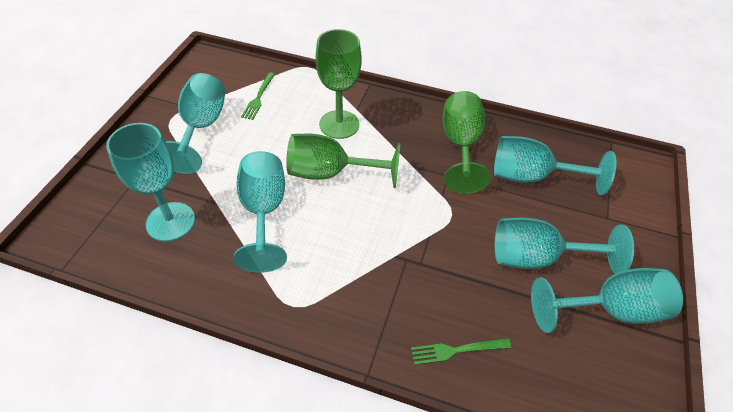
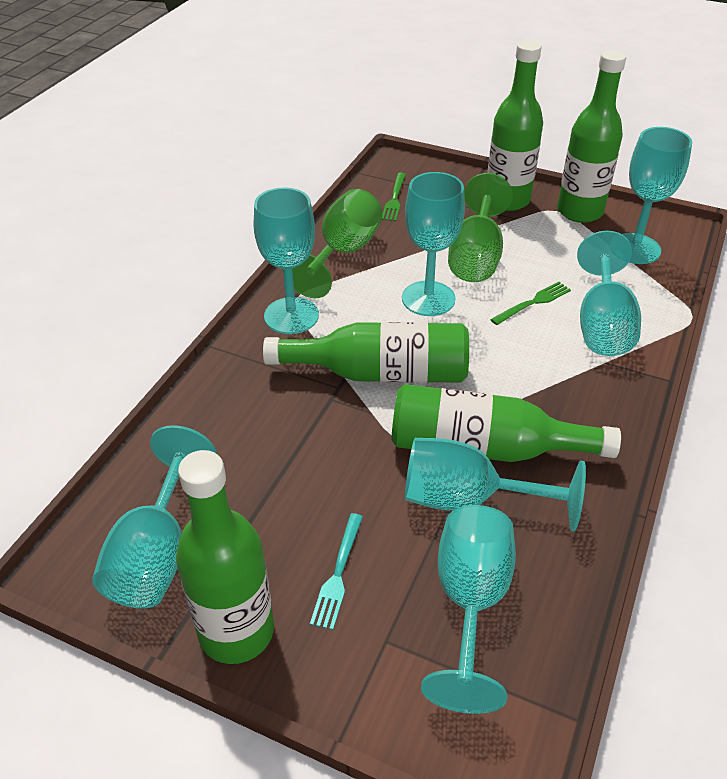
green bottle: none = 0 -> [176,450,274,664] [263,322,469,383] [392,384,621,462] [487,40,543,211] [557,50,626,223] = 5
green goblet: [286,134,400,188] [316,29,362,139] [442,91,490,194] = 3 -> [283,189,383,299] [448,173,513,282] = 2
turquoise fork: none = 0 -> [310,513,363,630] = 1
turquoise goblet: [106,123,195,242] [166,73,225,174] [234,151,287,273] [494,136,616,195] [495,217,634,273] [531,268,683,333] = 6 -> [92,425,217,608] [254,188,319,334] [402,172,465,316] [405,438,586,532] [421,505,516,714] [577,231,641,356] [622,127,692,264] = 7

